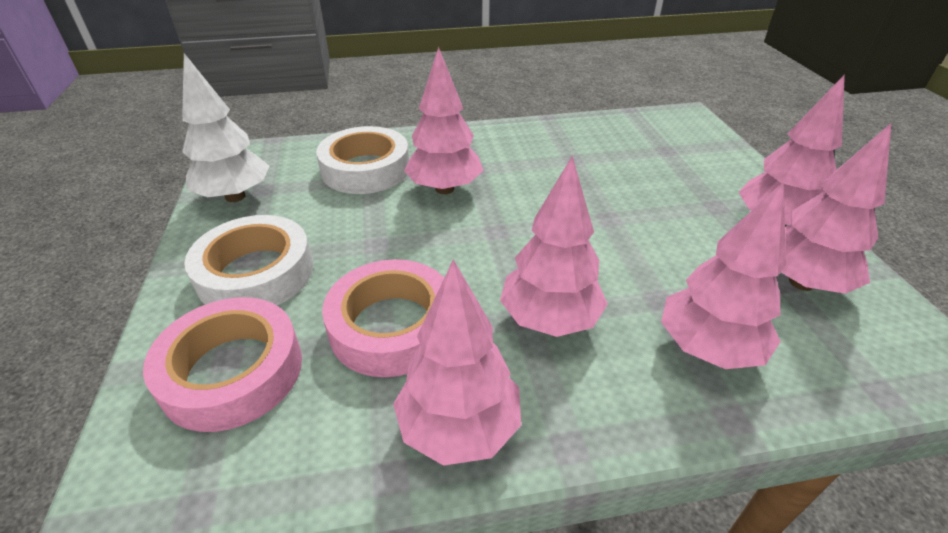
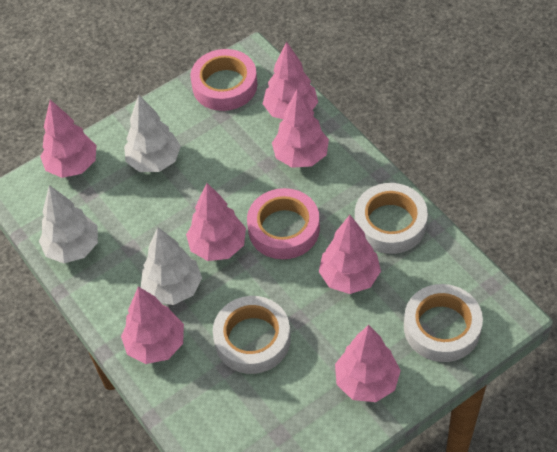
pink tree: [393,259,521,466] [404,47,483,194] [500,156,608,337] [661,181,786,369] [739,74,845,227] [781,123,892,294] = 6 -> [40,100,97,178] [121,286,184,364] [186,183,246,261] [263,41,318,119] [272,89,329,168] [319,215,381,294] [335,325,401,402] = 7
white tape: [184,215,313,305] [316,126,409,194] = 2 -> [213,296,291,374] [355,183,428,254] [404,284,483,362] = 3
white tree: [182,53,269,202] = 1 -> [39,185,98,263] [124,95,181,172] [141,227,202,305] = 3

